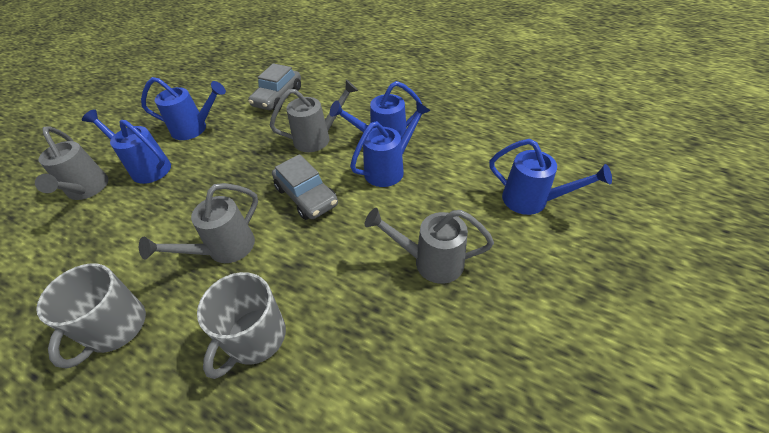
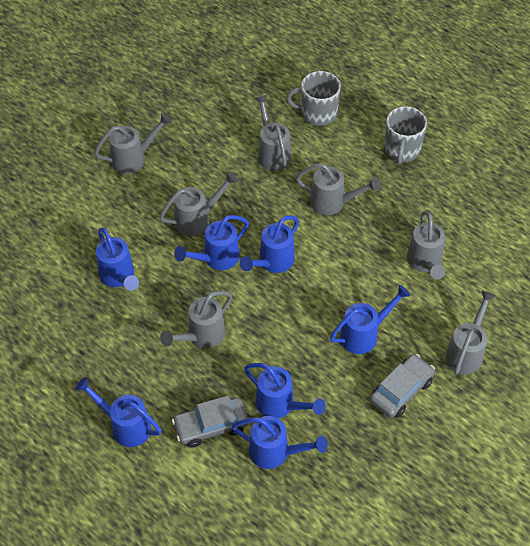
blue watering can: [82,109,171,184] [141,77,226,140] [330,81,422,138] [350,101,430,187] [489,139,612,215] = 5 -> [75,377,162,447] [96,228,139,291] [174,215,249,270] [232,416,327,469] [240,215,299,273] [244,363,325,418] [330,285,411,354] = 7
grey watering can: [35,126,109,200] [139,183,258,263] [270,80,358,152] [365,208,494,284] = 4 -> [94,112,172,174] [159,172,238,236] [160,291,232,348] [254,95,291,171] [296,163,380,215] [407,211,446,279] [445,290,496,375] = 7

